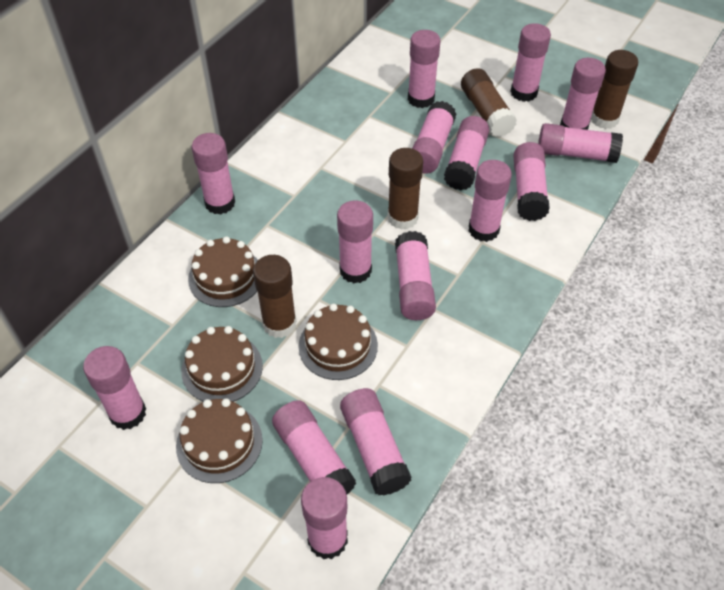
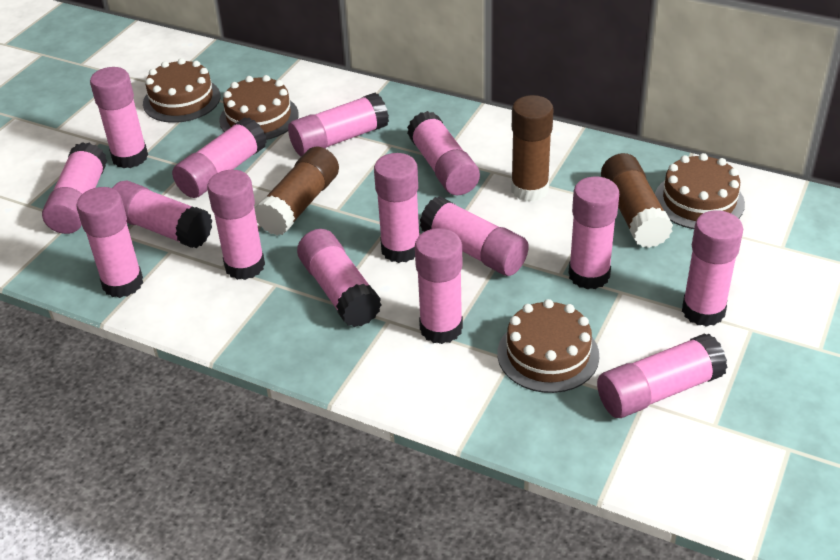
brown glue stick: [253,255,297,338] [388,148,423,230] [461,68,517,137] [591,50,638,129] = 4 -> [255,147,339,235] [511,95,554,202] [601,153,673,248] = 3

